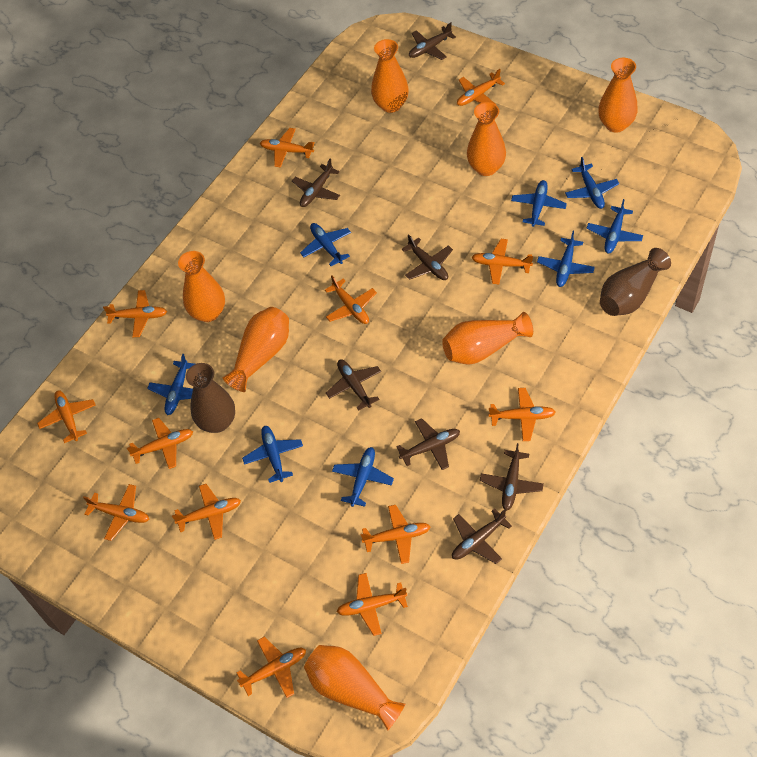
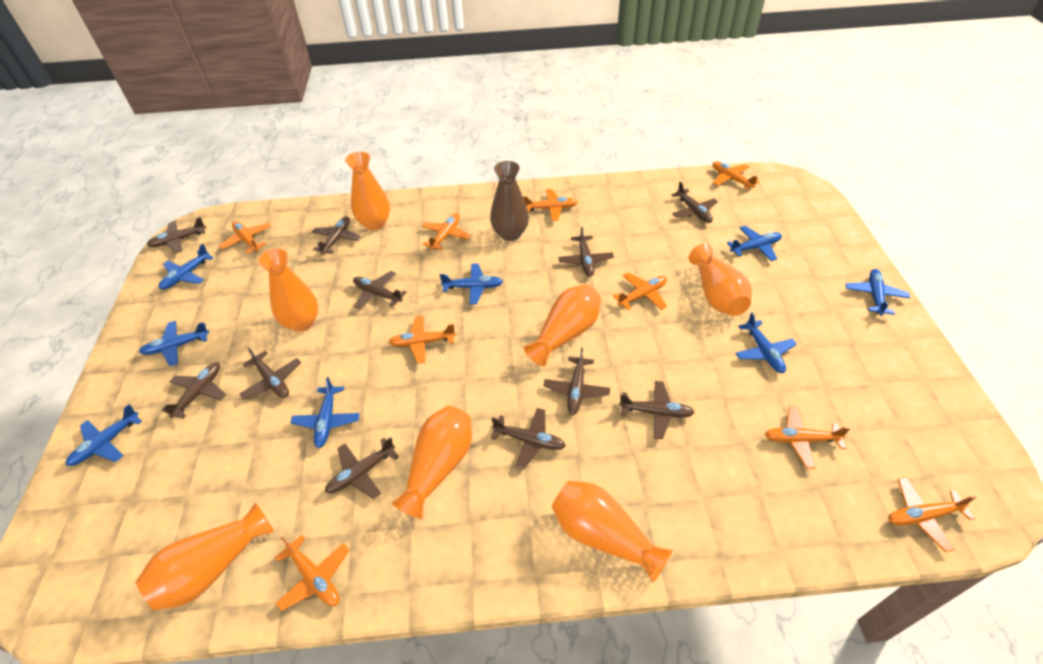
brown plane: [292,159,340,207] [326,359,381,411] [396,418,460,470] [401,234,453,280] [409,22,456,60] [452,508,512,564] [480,443,544,511] = 7 -> [147,217,206,253] [161,362,226,419] [240,347,301,399] [312,216,361,254] [325,437,399,499] [353,271,407,309] [491,408,566,469] [543,348,610,415] [558,226,614,277] [619,381,695,439] [671,182,718,223] = 11
brown vase: [186,363,235,433] [600,248,671,316] = 2 -> [490,161,529,241] = 1
orange plane: [37,390,96,443] [83,484,149,541] [103,290,167,337] [127,418,193,469] [172,484,241,540] [237,637,306,698] [260,128,315,168] [325,276,377,324] [337,573,408,636] [361,505,431,564] [457,69,505,106] [471,239,533,284] [489,388,556,441] = 13 -> [219,221,271,253] [275,535,349,611] [389,316,456,363] [422,213,471,250] [523,189,577,221] [613,273,667,310] [712,161,759,190] [765,406,851,469] [888,477,977,552] = 9

